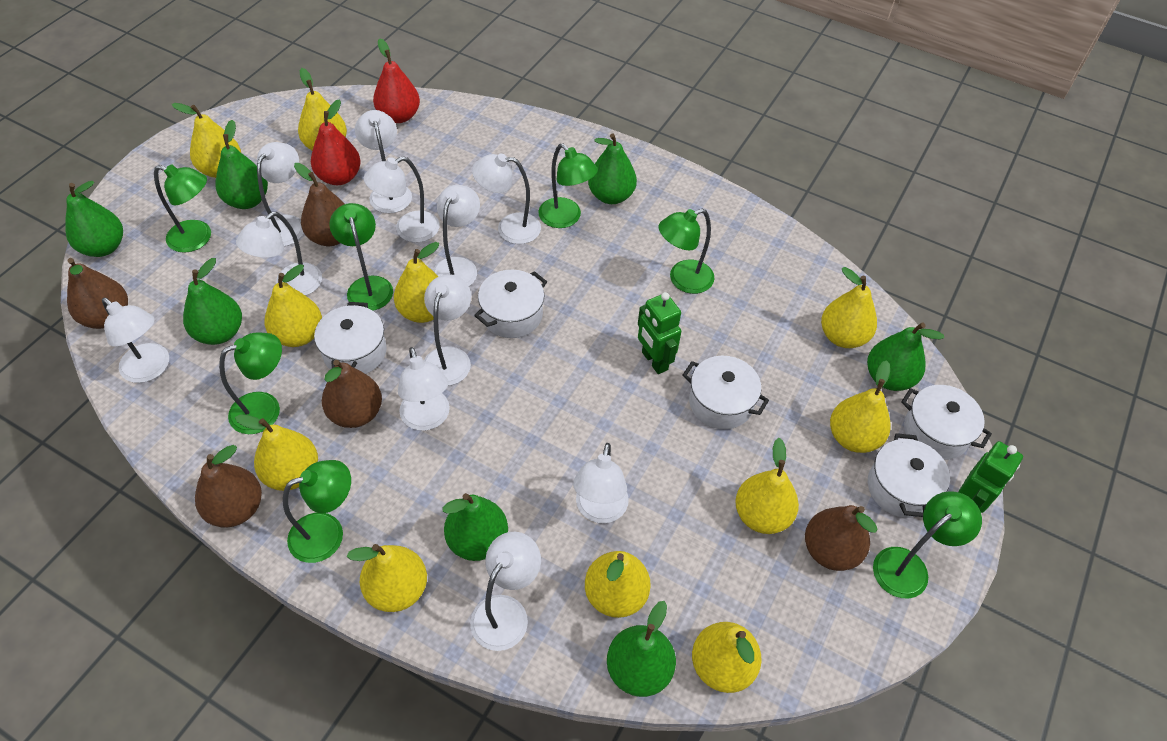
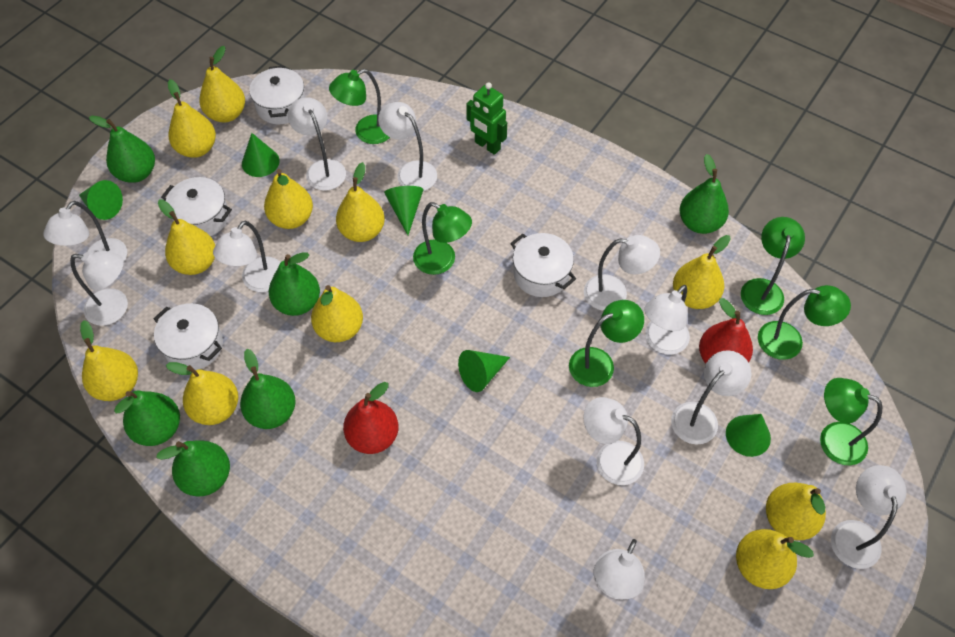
brown pear: [67,258,128,329] [195,445,262,528] [294,163,344,246] [322,360,382,428] [805,505,877,571] = 5 -> none = 0
green cone: none = 0 -> [79,180,123,220] [242,133,280,177] [384,186,423,235] [458,350,510,392] [726,414,771,457] = 5
green lamp: [154,165,211,253] [219,332,282,434] [283,460,351,563] [329,203,393,311] [538,144,598,228] [659,209,714,294] [873,491,982,599] = 7 -> [329,69,390,144] [413,202,472,275] [569,300,644,387] [741,217,805,315] [758,285,851,360] [820,378,882,465] = 6
green pear: [65,181,123,257] [183,258,242,345] [215,120,268,209] [443,493,508,561] [588,133,637,204] [607,601,676,697] [867,322,944,391] = 7 -> [89,116,155,183] [114,390,180,446] [156,440,230,496] [240,349,296,429] [269,252,320,316] [680,154,729,234] = 6
green robot: [638,292,681,374] [958,441,1023,513] = 2 -> [466,82,507,155] = 1
white pot: [314,302,387,374] [474,270,547,338] [682,356,769,429] [868,433,950,518] [901,385,992,460] = 5 -> [154,303,223,370] [161,177,232,236] [249,66,305,124] [510,233,576,297] = 4

